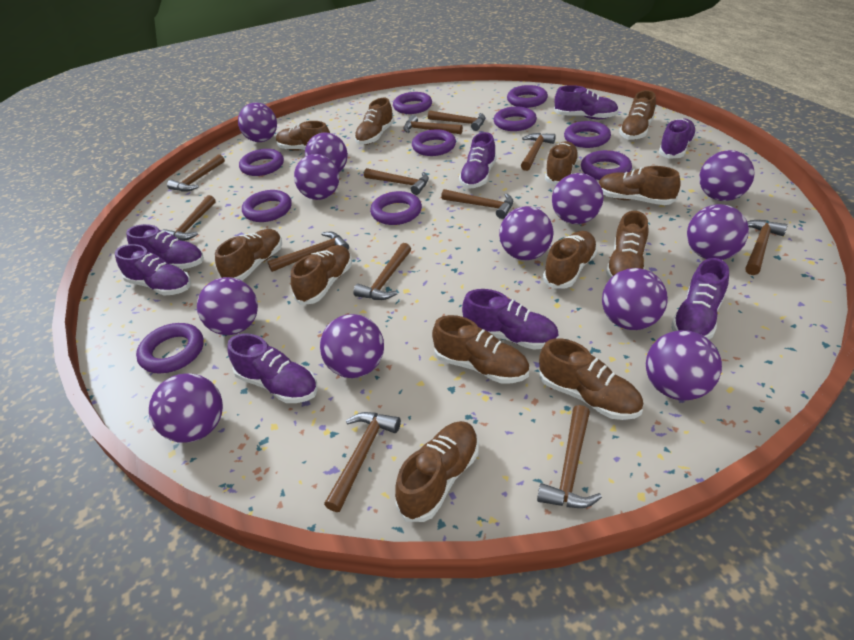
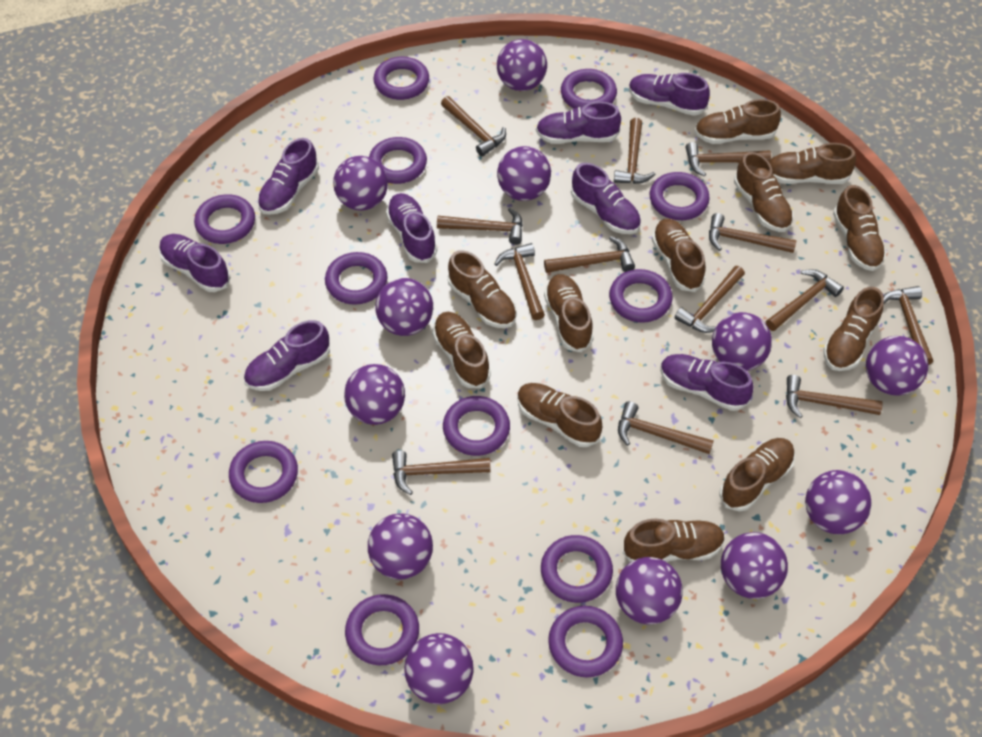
brown hammer: [162,195,216,241] [167,154,225,192] [267,232,349,272] [324,412,401,512] [353,243,411,300] [364,168,429,195] [403,115,463,134] [428,111,485,131] [441,189,513,219] [521,133,556,171] [537,405,602,508] [745,220,788,275] = 12 -> [392,450,491,495] [437,208,523,245] [441,96,506,157] [494,243,545,320] [544,236,635,273] [614,118,656,184] [618,401,714,454] [675,266,745,333] [686,142,771,177] [709,213,796,253] [766,269,844,331] [786,375,883,418] [883,286,933,365] = 13
purple ring: [136,323,204,373] [239,149,284,176] [242,190,292,222] [370,191,422,225] [393,92,432,114] [412,129,456,156] [494,107,537,131] [507,85,548,108] [564,121,611,148] [581,150,632,180] = 10 -> [194,194,255,244] [229,441,298,503] [325,252,388,305] [345,594,419,665] [369,137,427,184] [373,57,429,100] [443,396,510,456] [541,535,613,603] [548,606,623,678] [561,69,617,109] [609,269,673,323] [650,172,710,220] = 12

